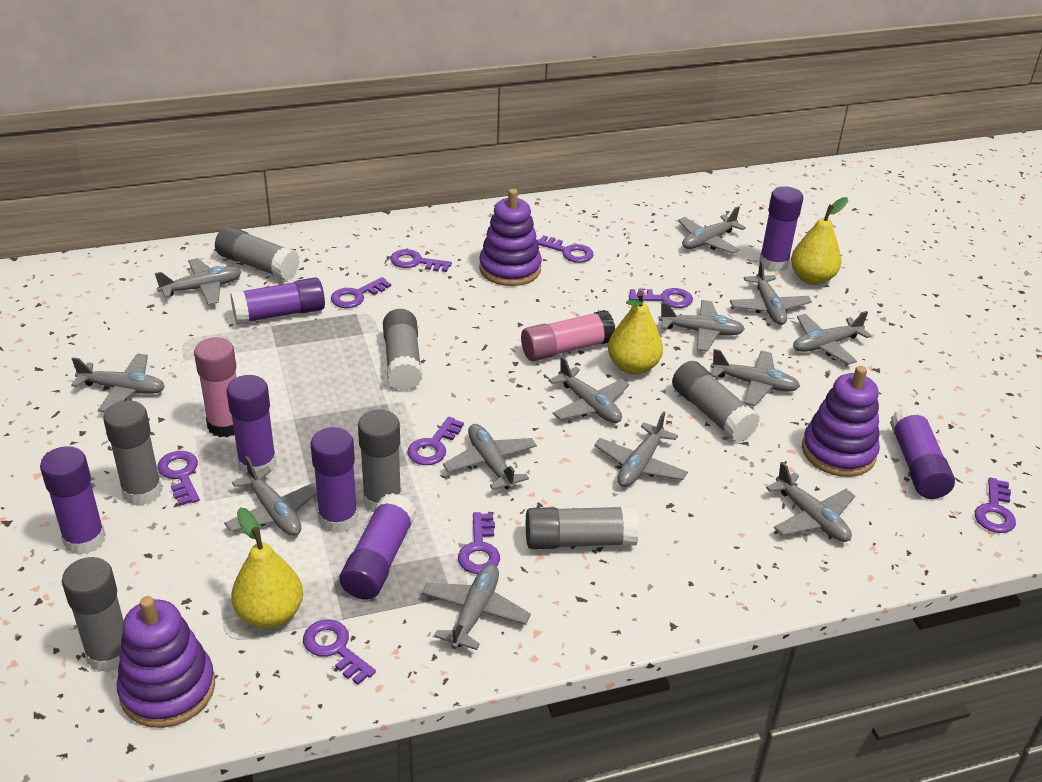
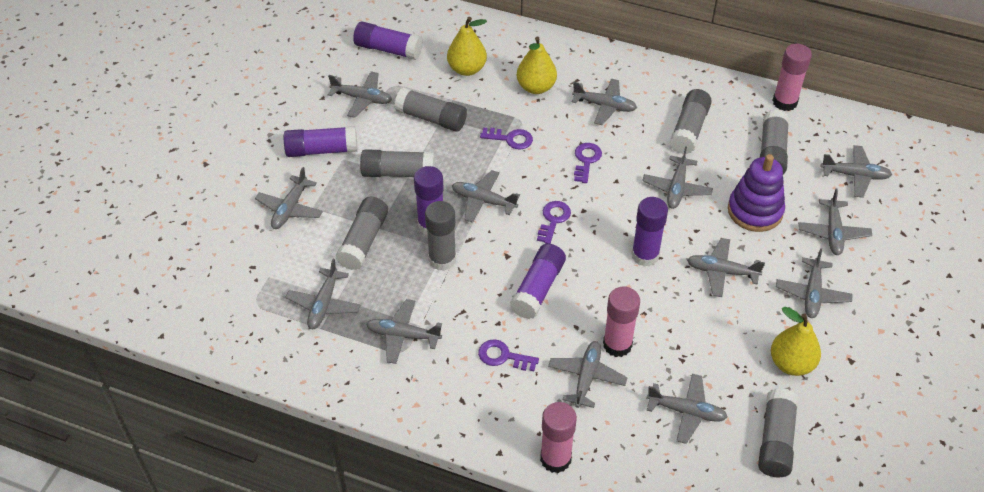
pink glue stick: [194,337,237,437] [521,310,615,361] = 2 -> [540,402,577,473] [603,286,640,357] [772,44,812,111] = 3
purple glue stick: [40,446,105,555] [227,375,277,474] [230,277,325,324] [310,427,358,533] [340,493,416,600] [759,186,803,272] [890,406,955,499] = 7 -> [284,126,358,157] [353,22,423,60] [414,166,444,235] [510,244,566,319] [632,197,668,267] = 5
purple key: [157,451,200,506] [303,619,376,685] [331,277,391,308] [390,249,452,272] [407,416,464,465] [458,512,500,574] [537,235,594,263] [629,288,693,308] [975,478,1016,533] = 9 -> [478,339,539,371] [480,128,533,150] [537,201,571,244] [574,143,602,183] = 4
purple stacking toy: [117,596,215,728] [479,189,542,286] [802,366,880,477] = 3 -> [728,154,785,232] = 1

